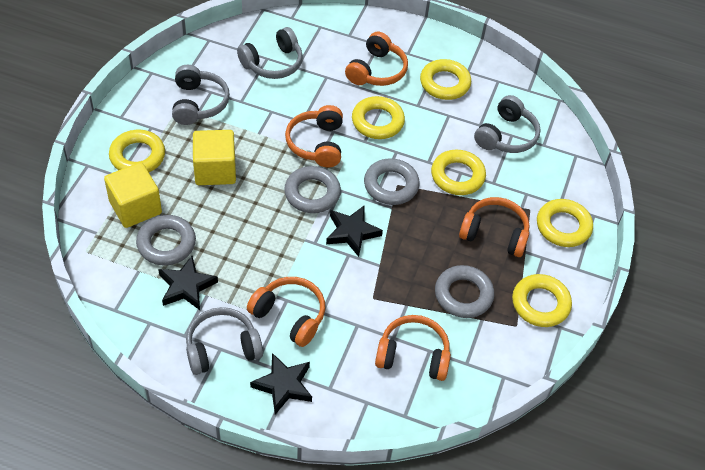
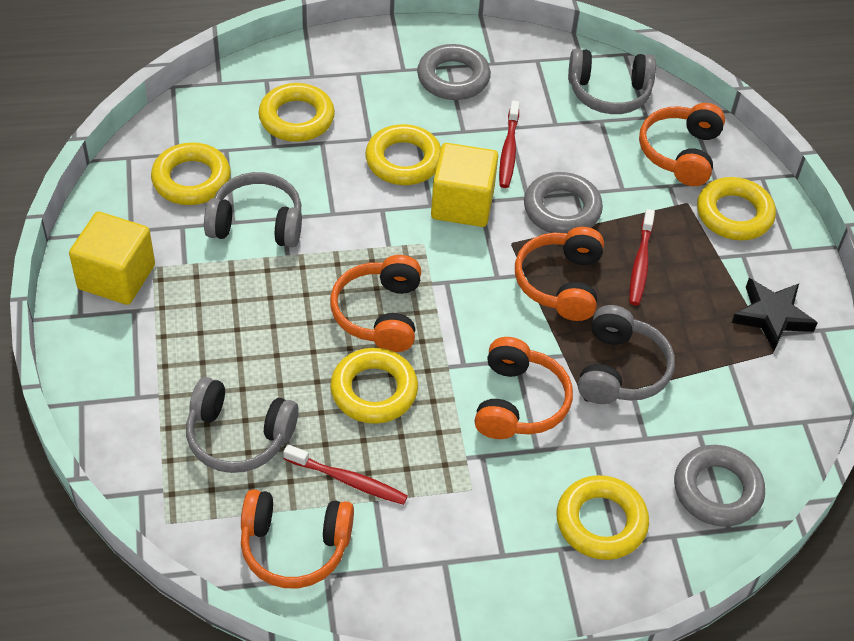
black star: [158,256,218,310] [250,353,312,414] [326,205,383,257] = 3 -> [732,278,817,351] = 1
grey ring: [136,215,196,265] [284,166,341,213] [364,158,420,205] [435,265,494,318] = 4 -> [417,44,491,100] [524,172,603,233] [674,445,765,527] = 3
red toothbrush: none = 0 -> [283,444,408,505] [499,100,520,188] [629,209,655,305] = 3

